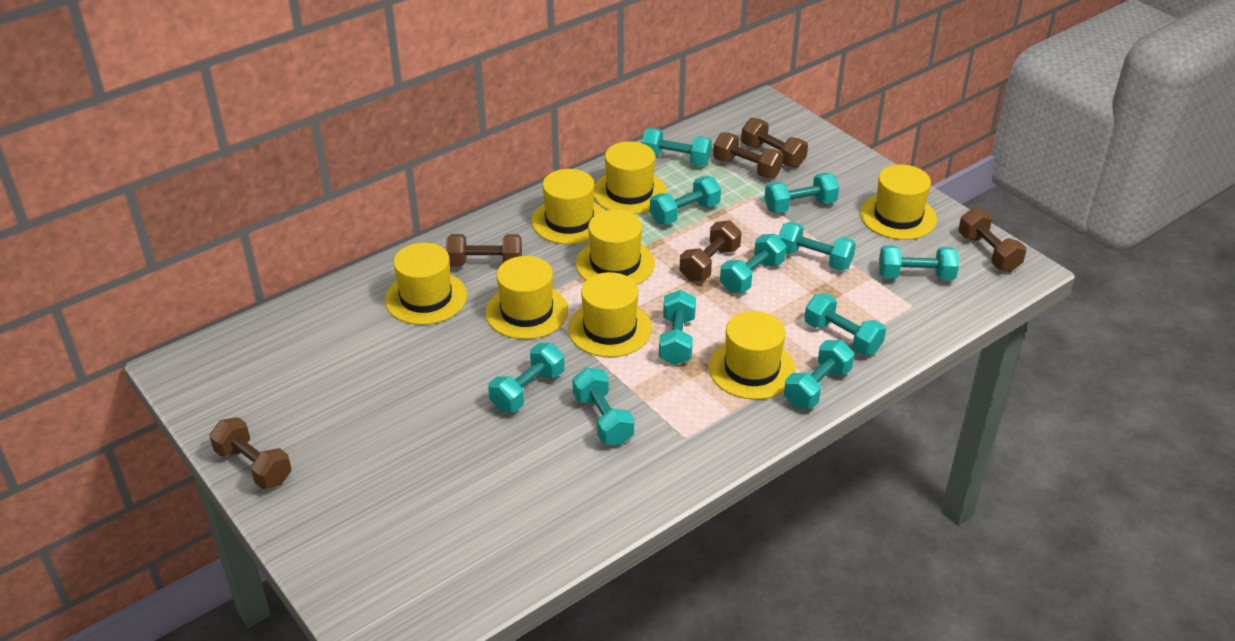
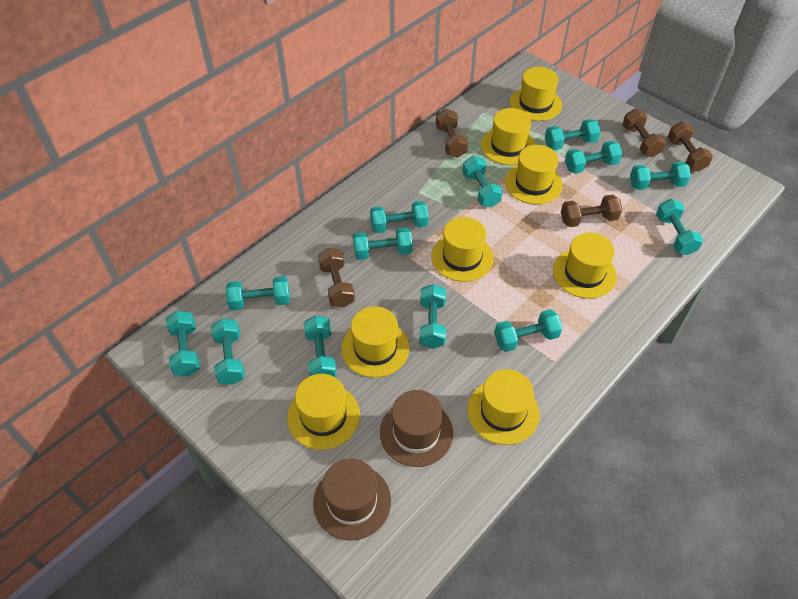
brown dumbbell: [209,417,292,489] [446,234,522,267] [679,220,742,281] [713,132,784,178] [741,118,808,167] [958,208,1026,272] = 6 -> [318,248,355,308] [436,109,468,158] [561,194,622,227] [622,109,666,157] [668,122,713,172] = 5
brown hat: none = 0 -> [313,458,391,540] [380,390,453,467] = 2
turquoise dumbbell: [488,343,564,412] [572,367,634,446] [641,128,712,166] [650,176,721,225] [659,290,696,365] [720,234,786,293] [764,173,839,213] [778,222,856,271] [784,340,854,409] [804,294,886,355] [879,245,959,280] = 11 -> [166,311,200,376] [211,318,245,385] [226,276,290,310] [304,316,337,377] [353,227,413,260] [370,201,429,233] [420,284,446,349] [462,156,503,207] [494,309,563,352] [545,119,601,150] [565,141,622,174] [630,162,691,190] [656,199,703,255] = 13

